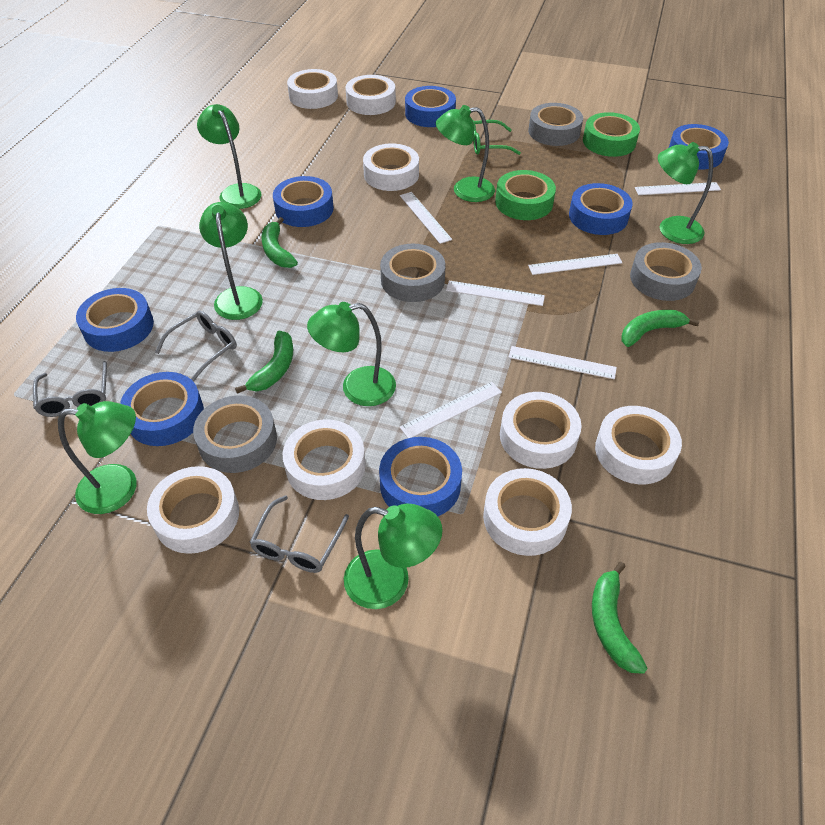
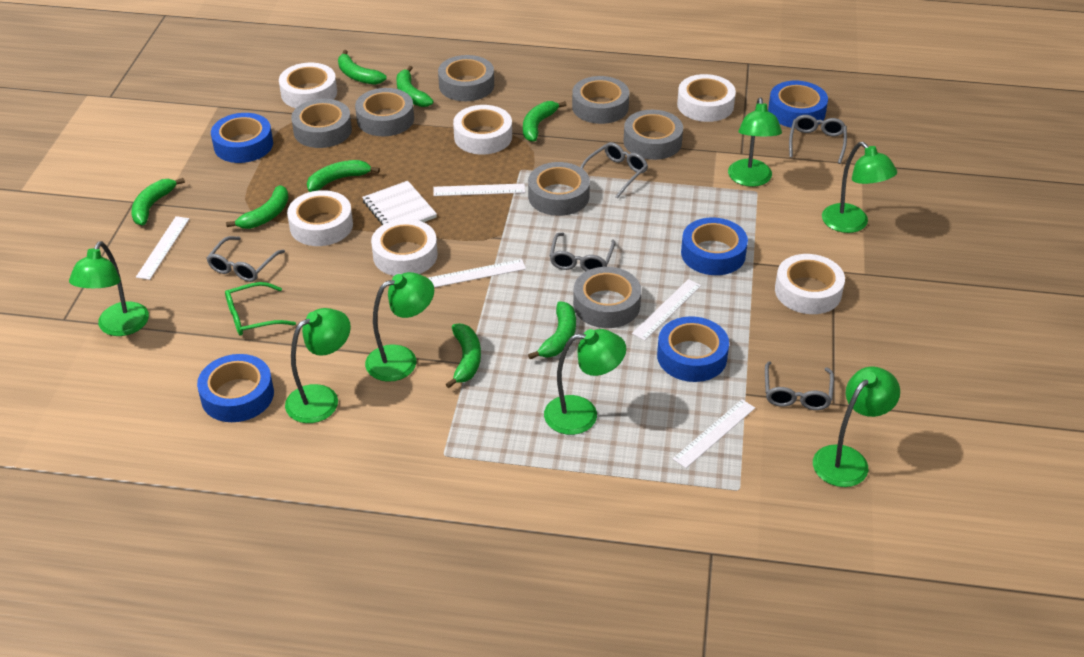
blue tape: [76,288,154,352] [120,372,204,446] [273,176,334,227] [379,437,462,516] [405,86,456,127] [569,183,633,235] [669,124,729,169] = 7 -> [197,354,274,422] [211,113,273,163] [657,316,729,382] [681,218,748,275] [768,81,828,128] = 5
green banana: [235,331,293,393] [261,217,298,268] [592,562,647,674] [621,310,700,347] = 4 -> [131,178,185,225] [226,185,289,229] [307,160,380,192] [338,50,387,85] [396,66,434,107] [446,323,481,388] [523,101,567,142] [528,301,576,359] = 8
green tape: [495,170,556,220] [583,112,640,157] = 2 -> none = 0
grey glasses: [33,361,107,417] [155,311,237,382] [249,495,349,573] = 3 -> [207,236,285,282] [550,233,616,271] [580,142,648,199] [765,361,834,410] [789,115,847,164] = 5
grey tape: [193,396,277,473] [380,244,446,302] [528,103,583,146] [630,242,702,301] = 4 -> [291,99,352,148] [355,88,414,136] [438,55,494,101] [528,162,590,216] [572,76,629,124] [573,267,641,328] [623,110,683,160] = 7
white notebook: none = 0 -> [362,181,437,225] = 1
white ruler: [400,192,452,244] [400,382,502,438] [446,281,545,306] [508,346,617,379] [528,254,623,275] [635,182,721,195] = 6 -> [136,216,189,280] [428,259,526,288] [433,184,525,196] [632,279,701,341] [673,399,755,468] = 5
white tape: [147,466,239,554] [282,419,366,500] [287,69,338,109] [345,75,396,115] [363,143,419,191] [483,468,572,556] [500,392,582,469] [595,406,682,484] = 8 -> [279,63,337,108] [287,190,353,246] [371,219,438,276] [453,105,512,155] [677,74,736,122] [775,254,845,314] = 6

